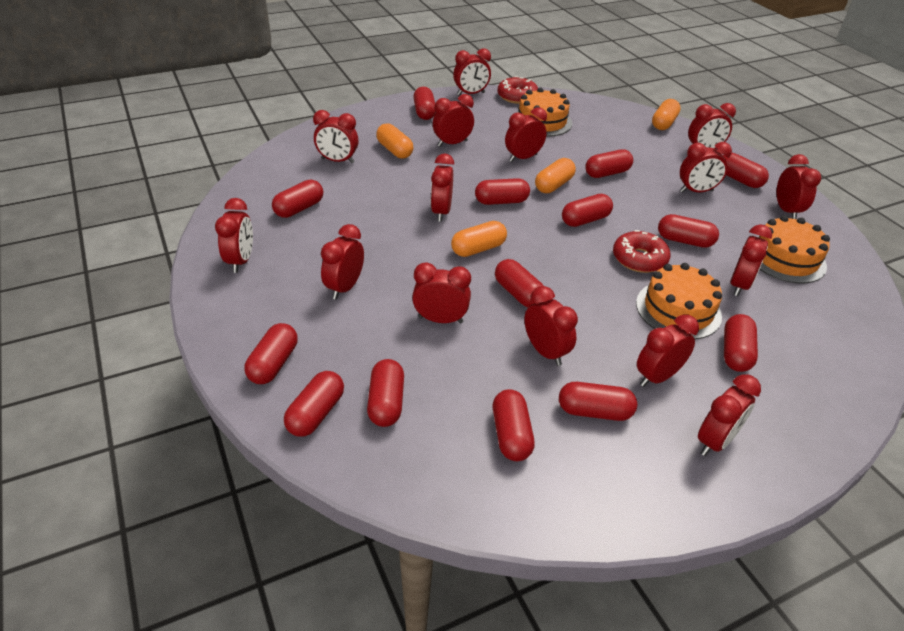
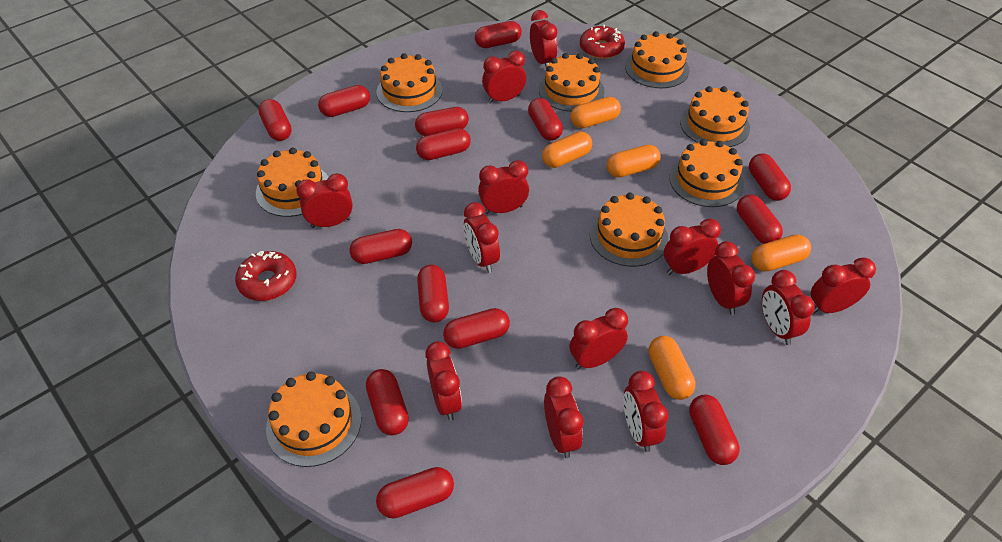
orange cake: [516,88,572,137] [636,263,722,339] [758,215,830,283] = 3 -> [256,148,329,217] [266,372,361,467] [377,53,443,112] [539,53,605,112] [590,193,668,267] [625,31,690,88] [669,139,744,207] [680,86,750,147] = 8
orange capsule: [376,123,414,159] [451,221,507,257] [535,158,576,193] [652,99,681,130] = 4 -> [542,132,592,168] [571,97,621,128] [607,145,661,177] [648,336,696,400] [751,235,811,271] = 5
red clock: [215,198,253,273] [313,110,359,163] [321,224,364,300] [412,262,471,323] [431,154,454,222] [433,94,474,147] [453,48,491,96] [505,107,547,162] [524,286,578,366] [637,314,699,387] [680,142,732,193] [688,103,736,150] [698,374,761,456] [730,224,772,296] [777,154,821,219] = 15 -> [296,173,353,228] [426,341,462,421] [463,202,500,273] [478,160,529,214] [482,51,526,104] [530,10,557,68] [544,376,583,458] [569,308,628,370] [623,371,668,452] [664,219,721,275] [707,241,755,315] [762,270,815,345] [811,258,876,313] = 13

